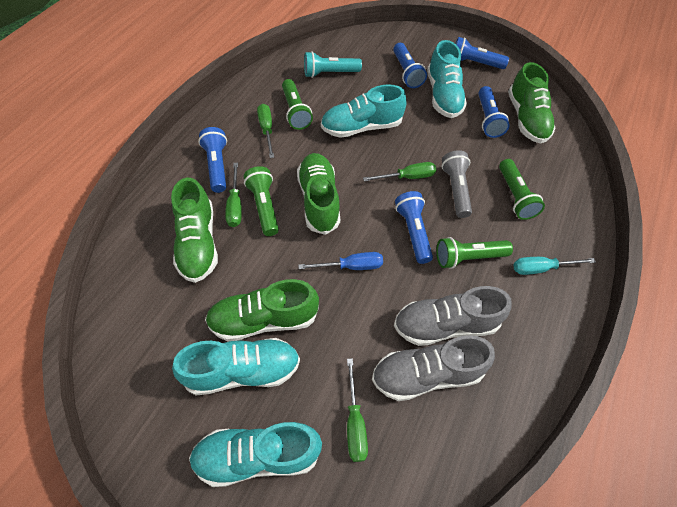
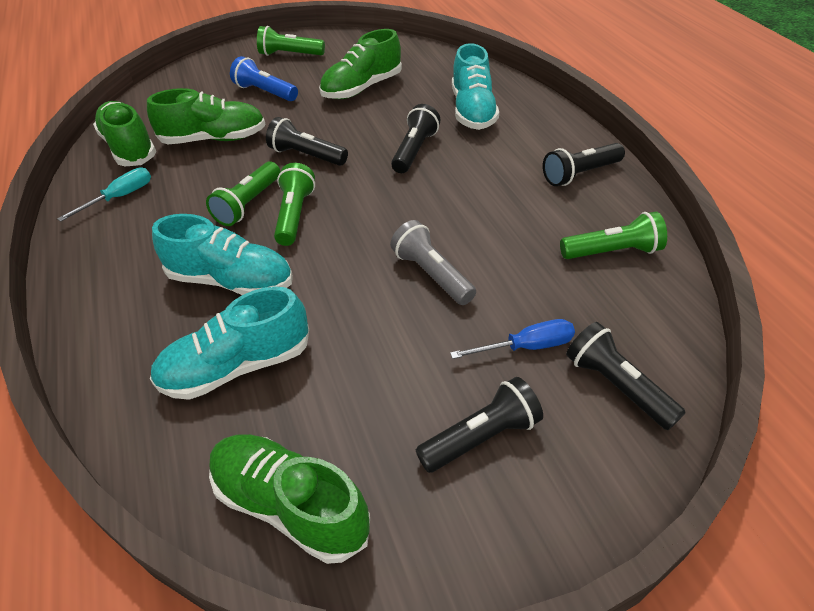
black flashlight: none = 0 -> [266,117,348,166] [391,104,440,173] [416,377,543,473] [543,143,625,186] [566,322,686,430] = 5
blue flashlight: [198,127,227,193] [393,43,427,88] [395,191,433,264] [455,37,509,69] [478,86,510,138] = 5 -> [230,56,298,101] = 1
green screwdriver: [225,163,242,227] [257,104,274,158] [347,358,368,462] [363,162,436,181] = 4 -> none = 0
grey shoe: [372,335,495,401] [394,286,512,346] = 2 -> none = 0
turquoise flashlight: [304,51,362,78] = 1 -> none = 0
turquoise shoe: [172,338,300,395] [189,422,322,487] [321,84,407,138] [427,40,467,118] = 4 -> [150,286,309,400] [152,214,293,295] [452,43,499,130] = 3

